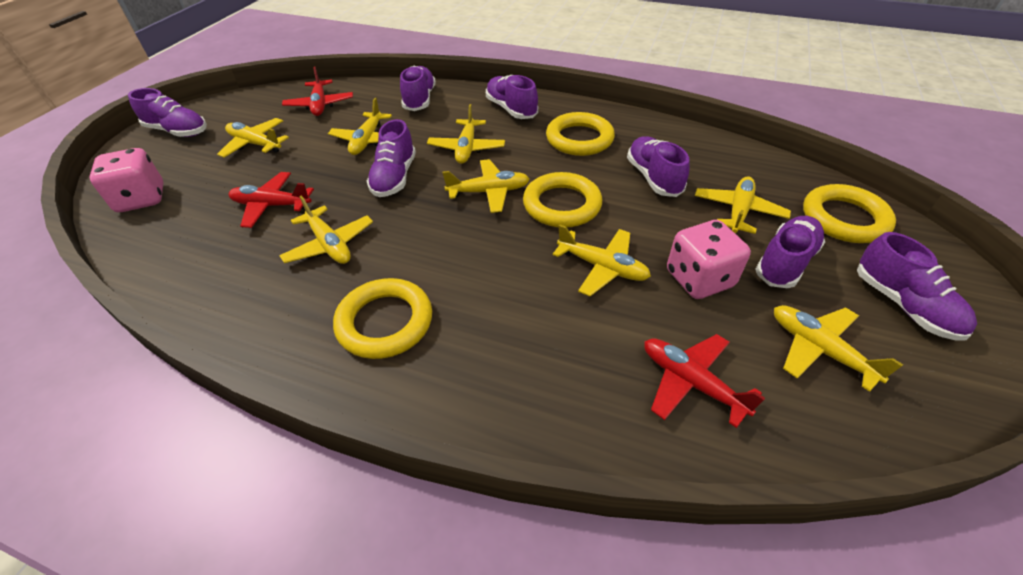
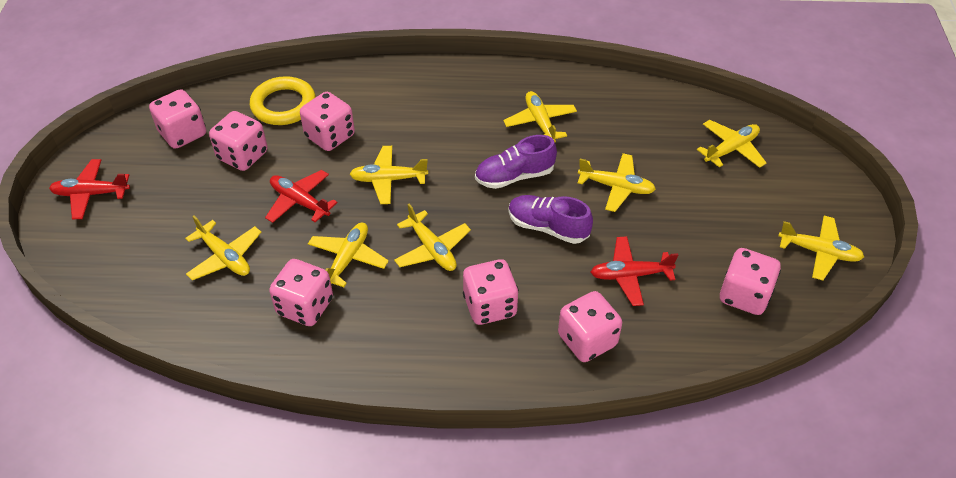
pink dice: [89,148,164,212] [667,220,751,299] = 2 -> [149,89,206,149] [209,111,268,171] [269,259,333,326] [300,92,355,151] [463,259,519,325] [558,291,622,362] [720,248,781,315] = 7
purple shoe: [128,88,207,137] [367,119,416,197] [400,66,436,111] [486,75,538,119] [627,136,690,197] [755,216,825,288] [857,232,977,341] = 7 -> [475,135,557,189] [509,195,593,244] = 2
yellow ring: [333,278,432,359] [523,172,602,227] [546,112,615,156] [803,184,896,243] = 4 -> [250,76,316,125] = 1

